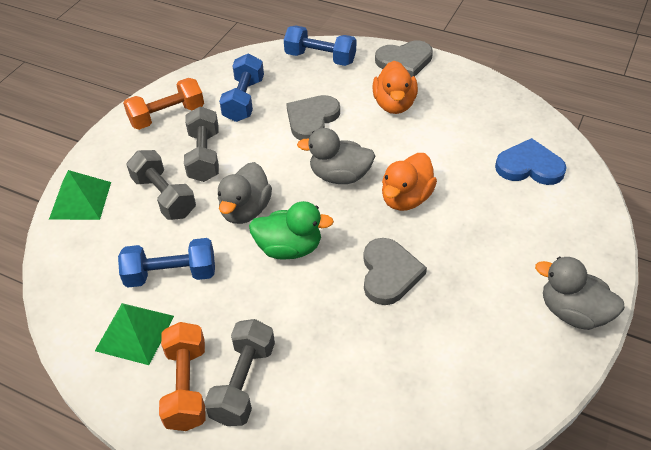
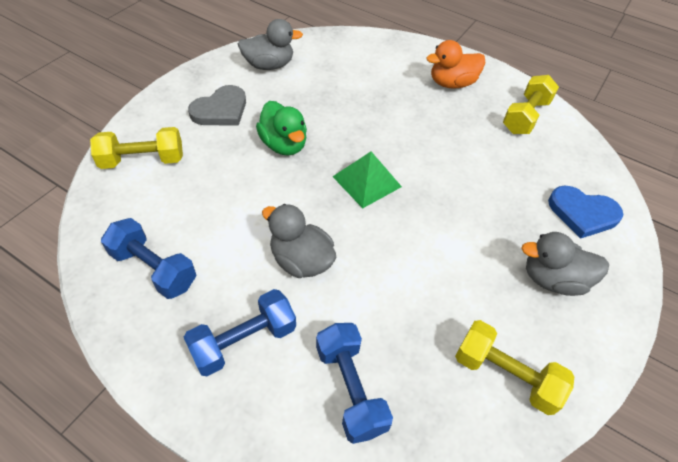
green pyramid: [49,170,111,220] [95,303,174,365] = 2 -> [332,151,402,208] = 1
grey dumbbell: [126,150,196,220] [184,107,219,182] [204,319,275,426] = 3 -> none = 0
grey heart: [286,95,340,140] [363,238,427,305] [375,40,433,78] = 3 -> [188,85,246,126] = 1
orange duck: [373,61,418,114] [382,153,437,211] = 2 -> [426,40,486,89] = 1
orange dumbbell: [123,78,204,130] [159,322,205,431] = 2 -> none = 0
yellow dumbbell: none = 0 -> [90,127,183,169] [455,320,574,415] [503,75,559,134] = 3

